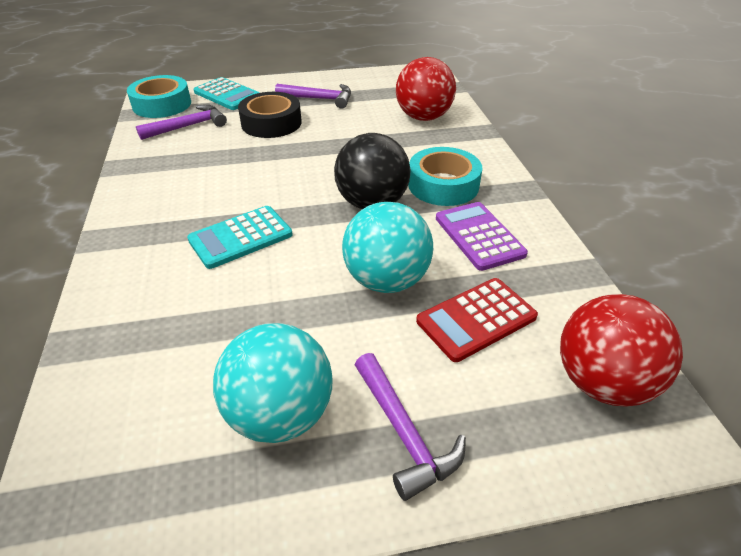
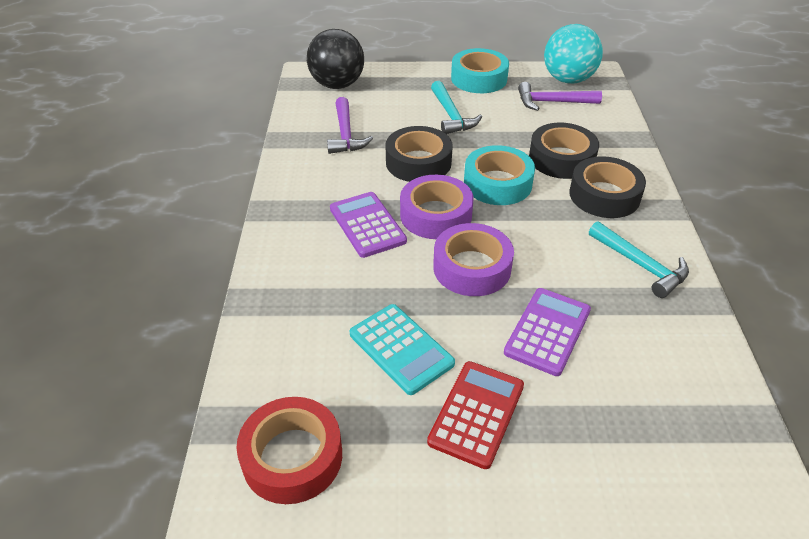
black tape: [238,92,302,138] = 1 -> [385,126,453,182] [529,123,599,179] [569,156,646,218] = 3
purple calculator: [436,202,528,271] = 1 -> [330,192,407,258] [504,288,591,376] = 2
purple hammer: [136,104,227,140] [275,84,351,109] [355,353,466,501] = 3 -> [327,97,373,154] [518,82,602,111] = 2
purple tape: none = 0 -> [400,175,474,239] [433,223,514,296] = 2
red ball: [396,57,456,121] [560,294,683,407] = 2 -> none = 0
red tape: none = 0 -> [237,397,342,504] = 1
turquoise ball: [213,323,333,443] [342,202,433,293] = 2 -> [544,24,603,84] = 1
turquoise calculator: [187,206,293,269] [194,77,260,110] = 2 -> [350,304,455,395] = 1
turquoise hammer: none = 0 -> [431,81,482,134] [589,221,689,298] = 2

